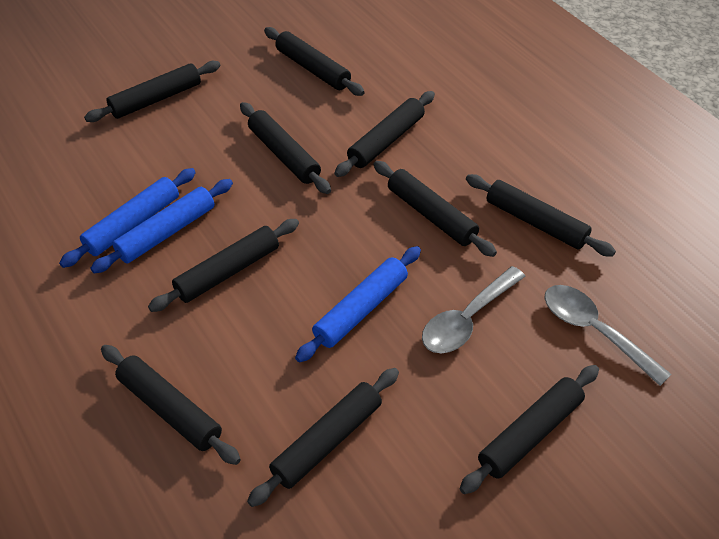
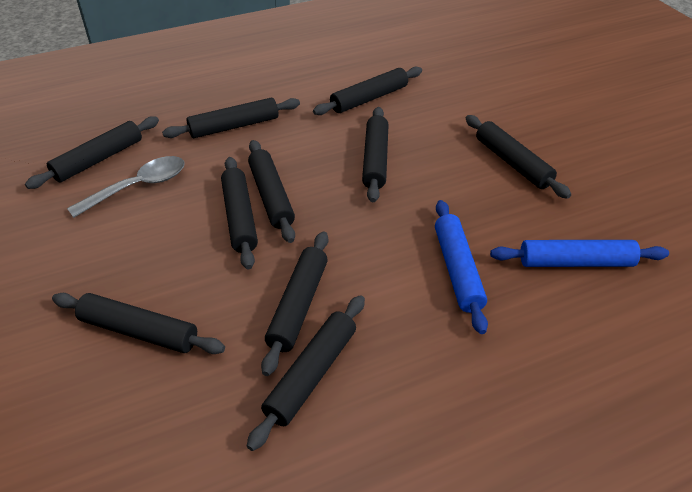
blue rolling pin: [59,168,196,268] [90,179,233,273] [295,246,421,362] = 3 -> [435,200,488,334] [490,240,669,267] = 2
grey spoon: [422,266,526,353] [544,285,672,386] = 2 -> [67,156,185,218] = 1

